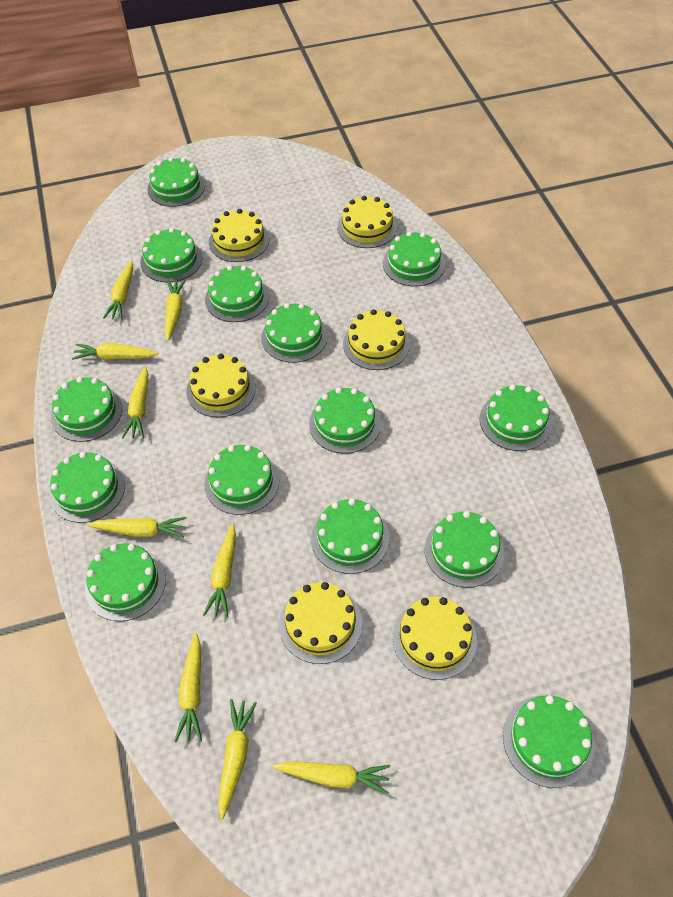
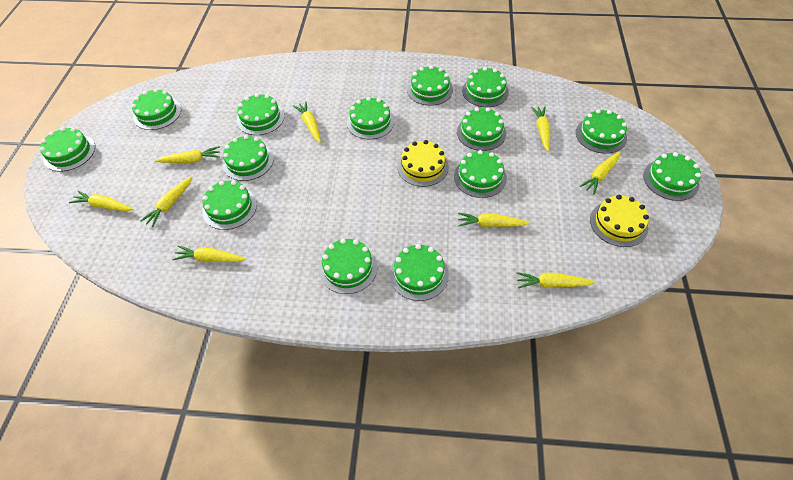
yellow cake: [186,353,256,417] [209,209,269,262] [279,582,362,664] [337,196,397,248] [343,309,410,370] [393,597,477,680] = 6 -> [397,140,449,187] [590,195,649,247] = 2

